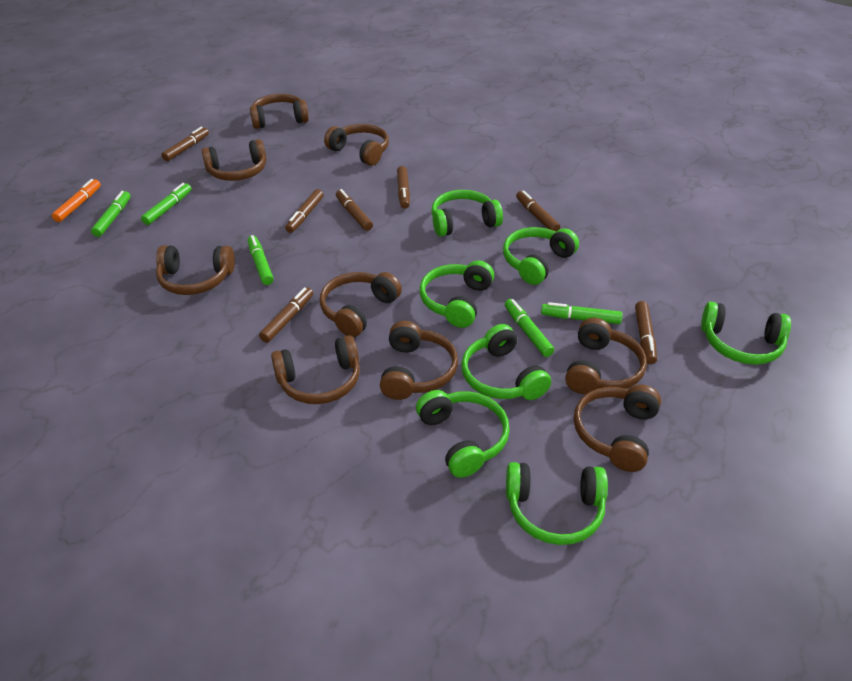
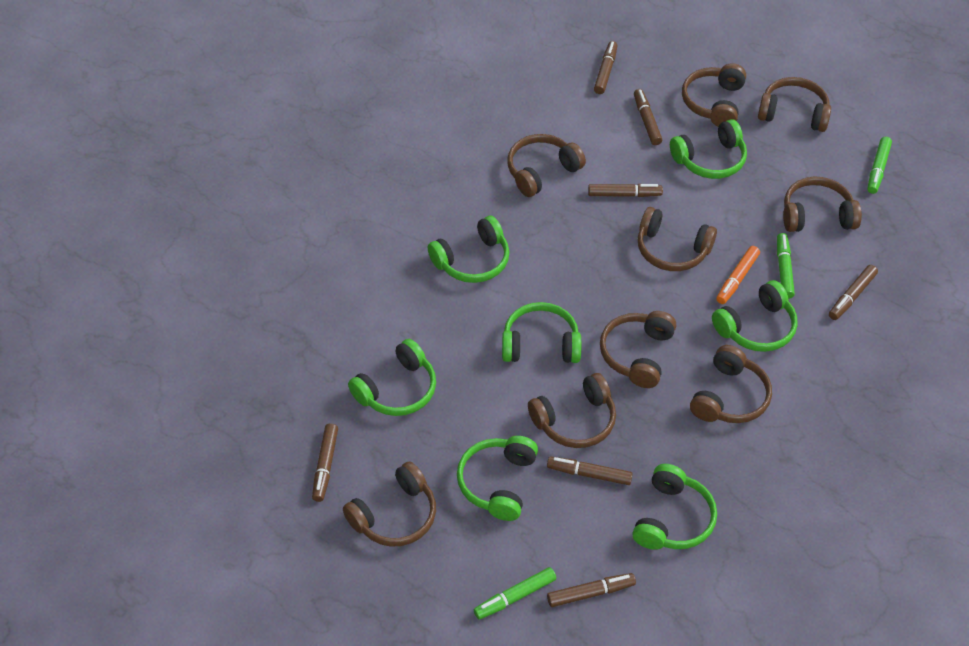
green marker: [91,191,131,237] [141,183,191,225] [248,235,274,285] [505,299,554,357] [541,302,623,324] = 5 -> [474,567,556,619] [777,233,795,299] [867,137,892,194] = 3

